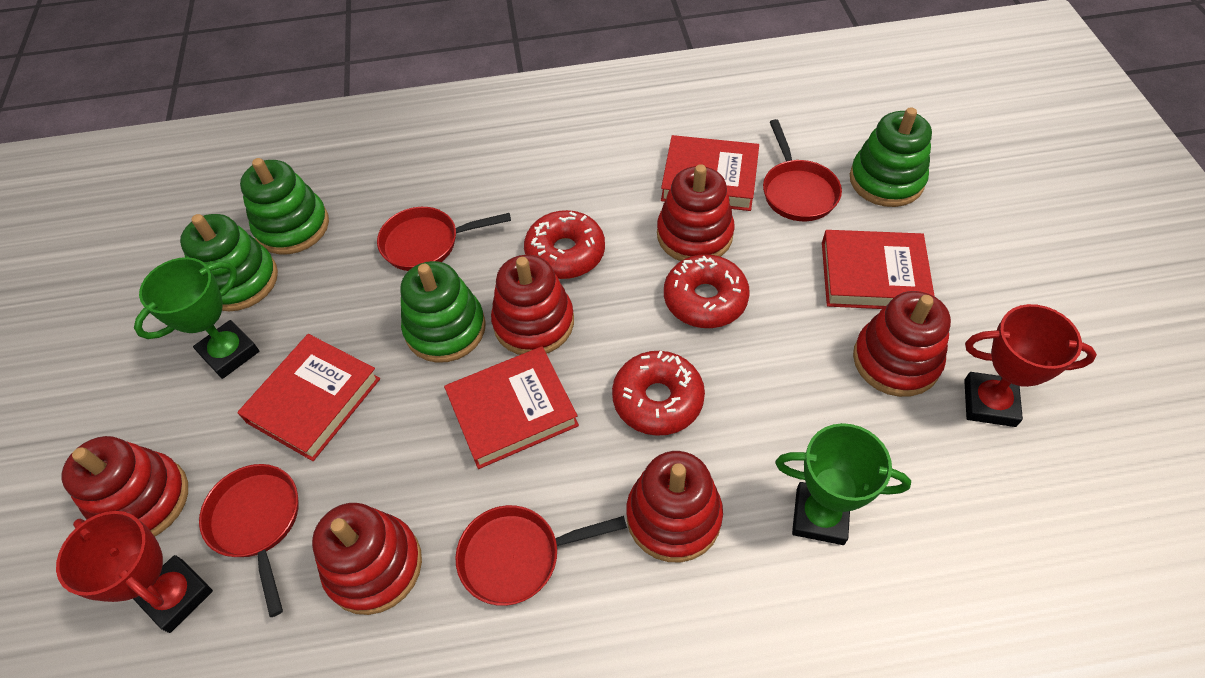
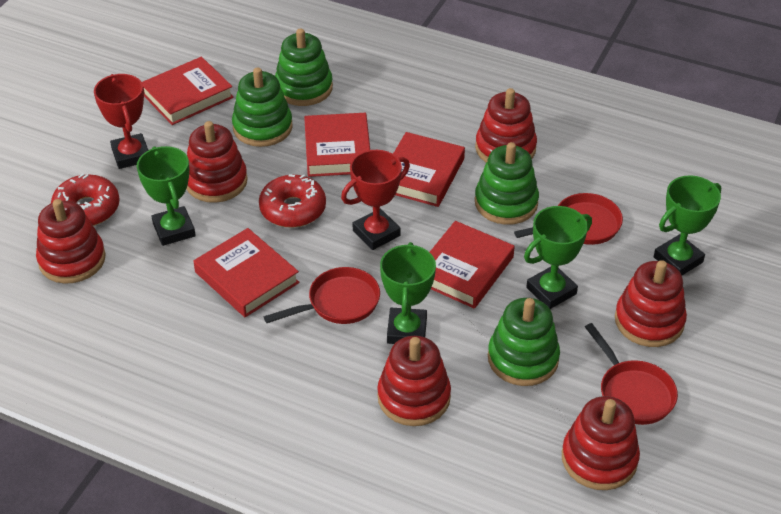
green trophy: [134,257,259,379] [775,423,911,545] = 2 -> [137,146,196,246] [380,242,436,344] [524,206,592,309] [654,175,721,275] = 4
red book: [237,334,380,461] [444,346,579,469] [661,135,759,211] [822,230,935,309] = 4 -> [142,57,234,125] [194,228,299,317] [304,113,370,177] [393,132,465,207] [430,221,514,309] = 5
red donut: [524,210,605,279] [612,351,705,436] [664,254,750,328] = 3 -> [51,174,120,226] [259,174,326,228] = 2
red pan: [199,464,298,617] [377,207,511,271] [455,505,627,606] [763,119,842,221] = 4 -> [264,267,380,324] [514,193,623,245] [585,323,678,425] = 3

